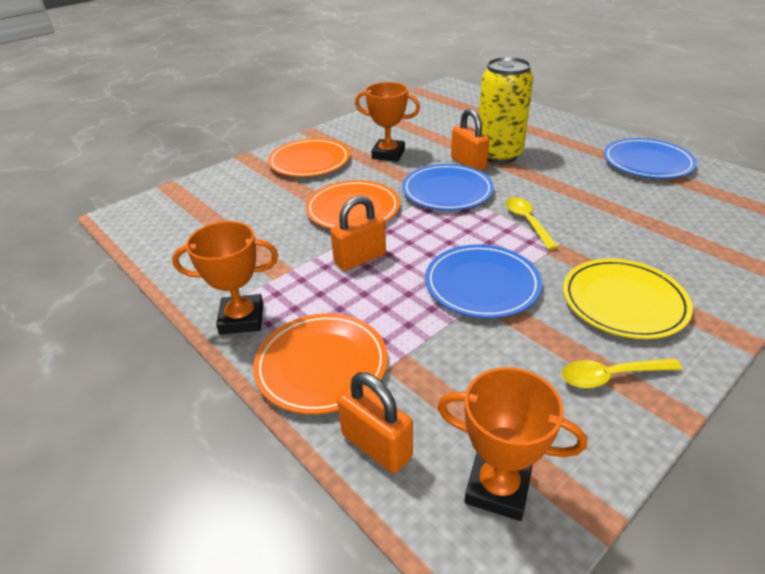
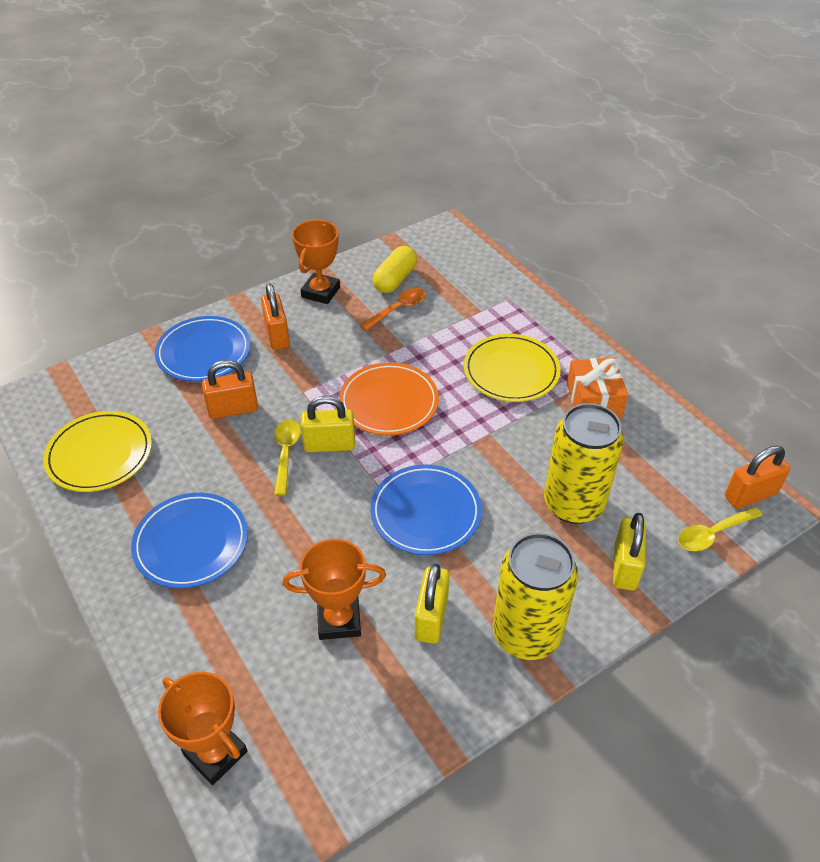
orange gift: none = 0 -> [567,358,628,418] = 1
orange plate: [253,313,388,414] [268,138,350,177] [305,180,400,229] = 3 -> [339,362,439,435] = 1
orange spoon: none = 0 -> [360,288,426,331] = 1
yellow can: [479,57,534,164] = 1 -> [493,533,578,660] [544,403,624,524] = 2
yellow capsule: none = 0 -> [373,246,417,293] = 1
yellow padlock: none = 0 -> [301,396,355,452] [415,564,450,644] [613,513,646,591] = 3
yellow plate: [563,259,693,339] = 1 -> [43,411,152,492] [464,334,561,402] = 2

